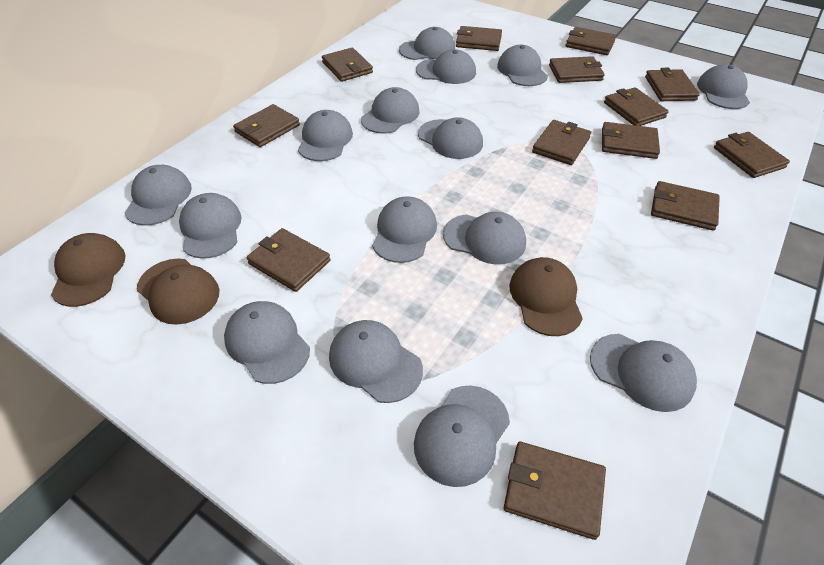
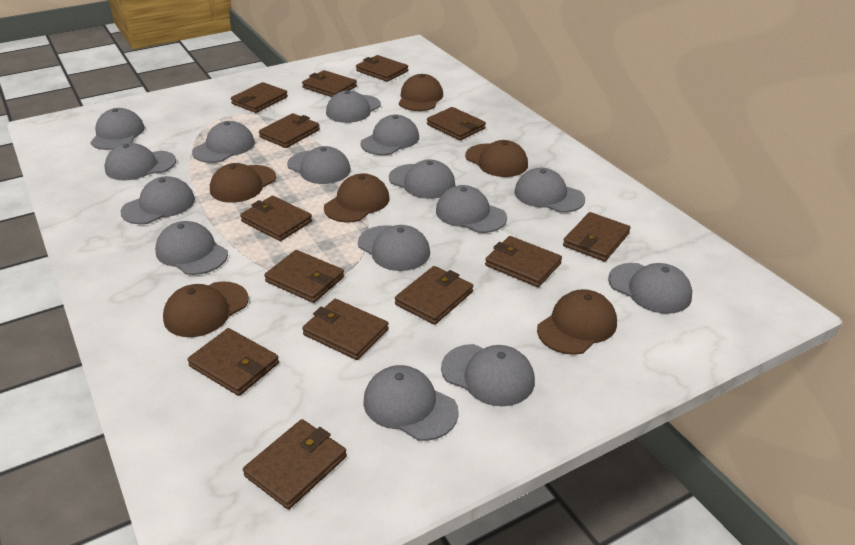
brown cap: [51,233,125,307] [137,259,219,325] [509,257,583,336] = 3 -> [163,282,248,337] [210,163,276,203] [324,173,390,222] [399,74,443,111] [465,140,528,177] [537,289,617,355] = 6

